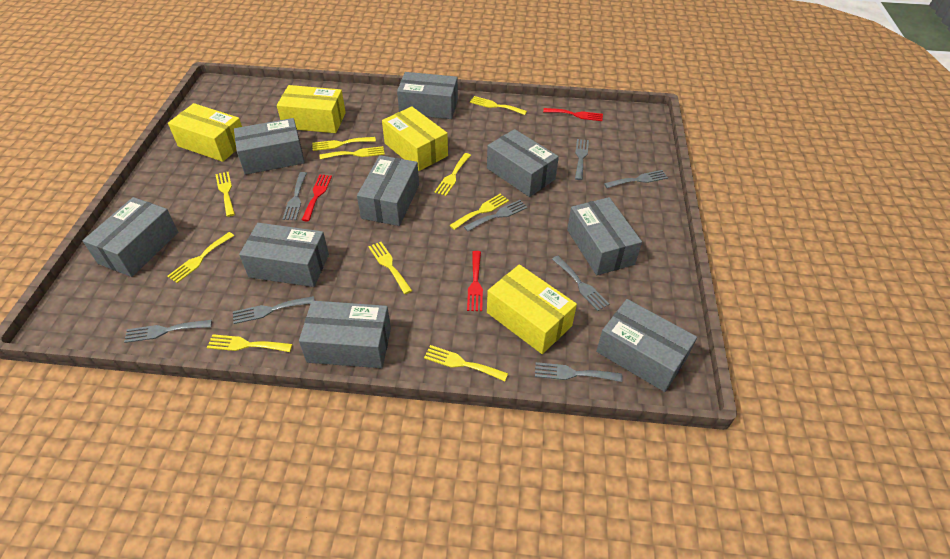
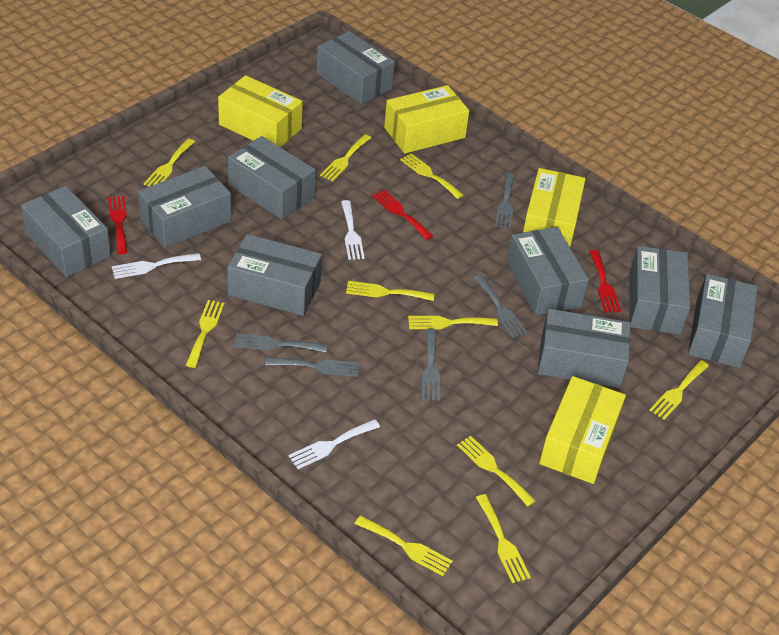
grey fork: [124,320,212,343] [233,296,315,324] [283,172,307,220] [464,200,528,232] [535,362,622,382] [552,256,609,311] [575,139,589,180] [604,170,668,188] = 8 -> [234,333,327,352] [265,357,359,377] [422,329,440,401] [474,274,527,338] [495,173,514,229] = 5
white fork: none = 0 -> [112,253,201,279] [288,419,380,469] [341,200,365,260] = 3

